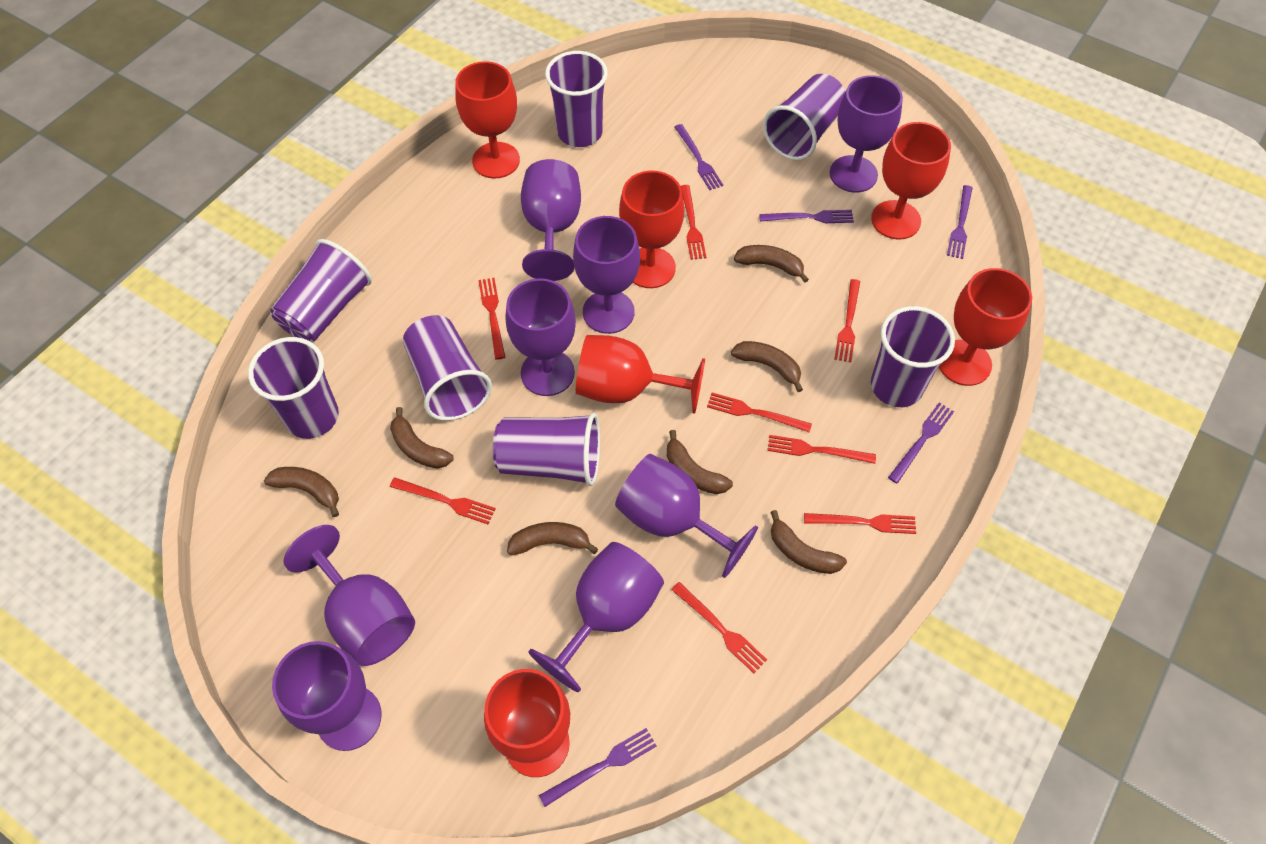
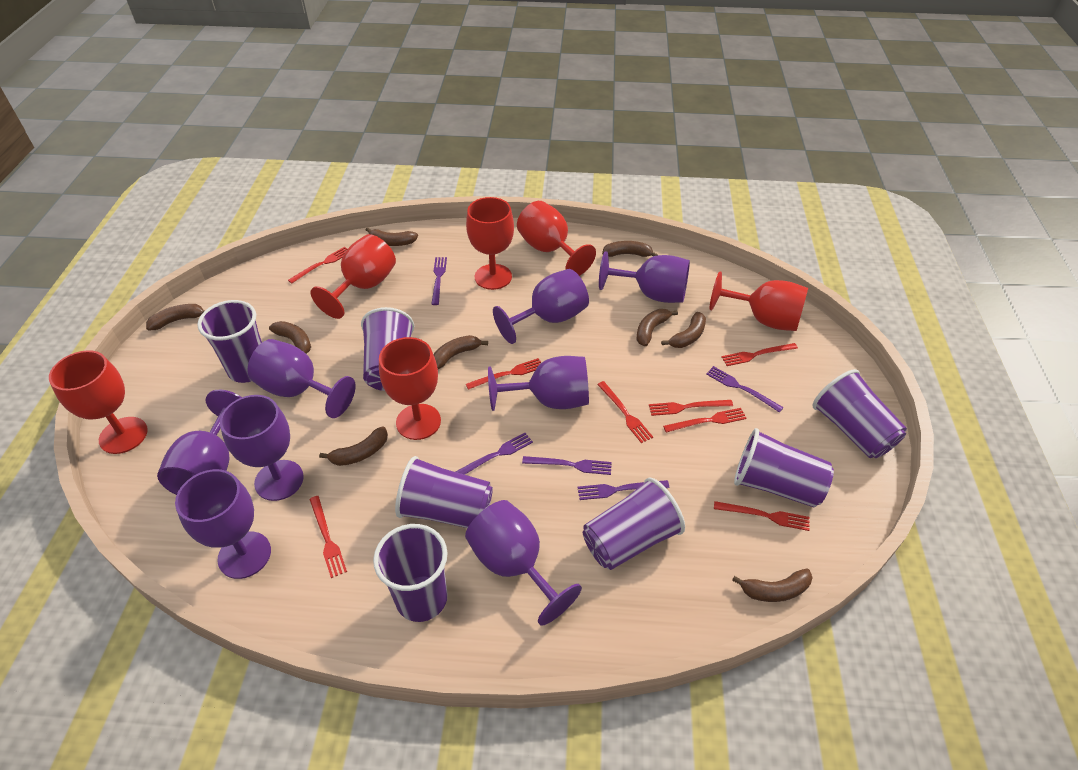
brown banana: [264,467,339,517] [390,407,454,469] [507,522,598,555] [667,430,733,494] [731,341,803,392] [734,245,809,283] [770,510,847,574] = 7 -> [146,304,204,331] [269,321,311,354] [319,427,388,466] [366,228,418,246] [433,335,488,369] [602,241,658,257] [637,309,678,346] [661,312,706,348] [732,568,813,602] = 9

